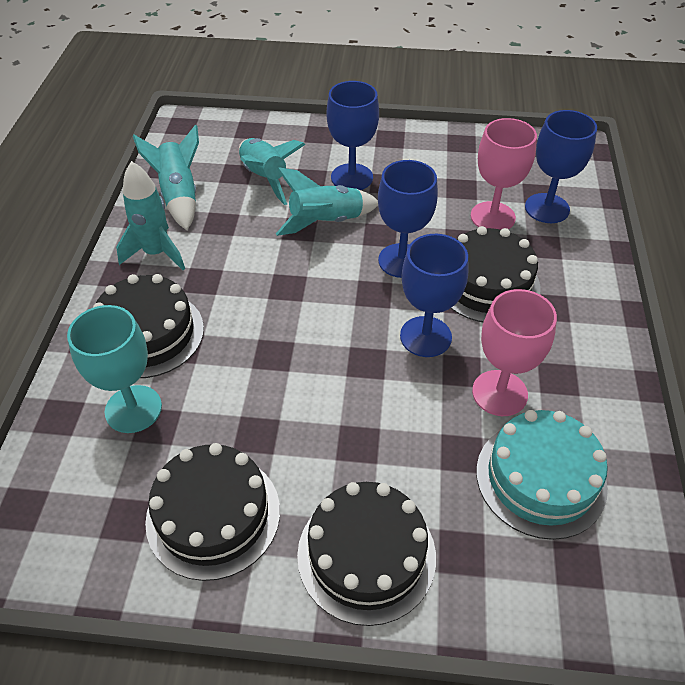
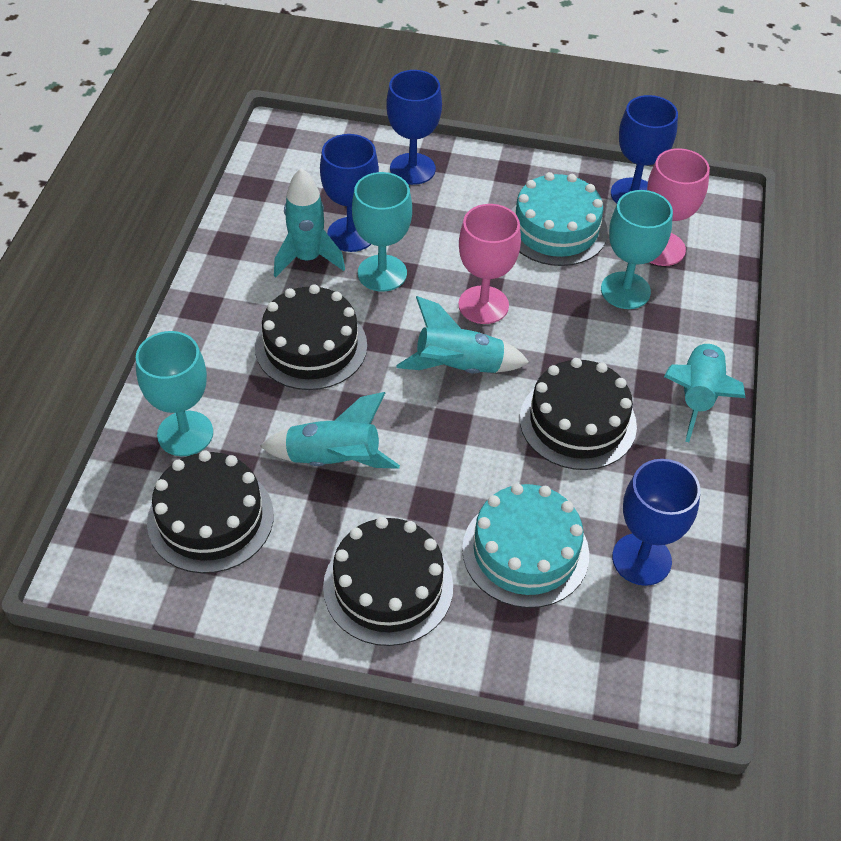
turquoise cake: [476,410,608,540] = 1 -> [462,483,589,608] [511,172,608,266] = 2
turquoise goblet: [67,305,162,433] = 1 -> [136,331,213,456] [352,172,412,292] [601,190,673,309] = 3

